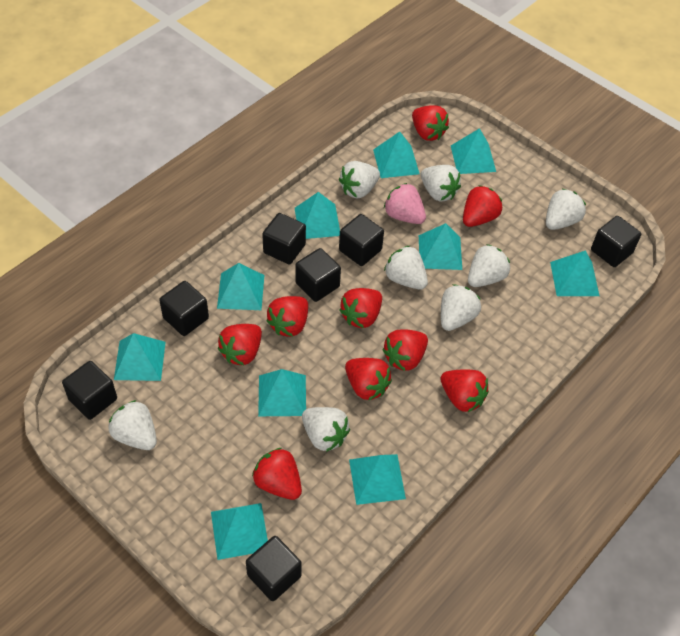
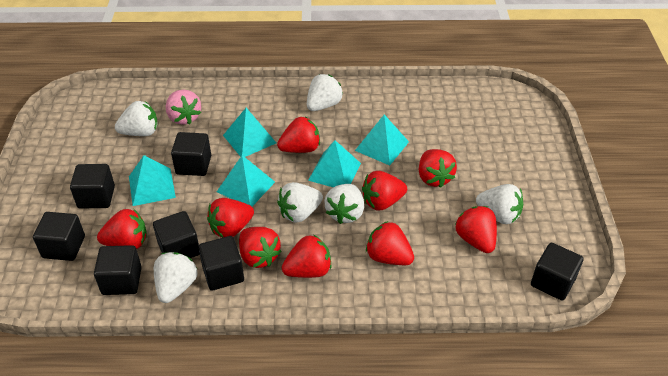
turquoise pyramid: [114,333,166,381] [211,503,268,560] [217,263,264,310] [258,369,306,416] [295,192,340,239] [349,454,406,505] [373,132,420,178] [419,223,462,270] [451,128,496,174] [550,250,599,296] = 10 -> [129,155,176,206] [217,155,275,206] [223,108,276,157] [308,140,361,188] [355,115,409,166] = 5
white strawberry: [108,400,157,450] [302,407,350,452] [339,161,380,198] [384,246,428,289] [421,165,461,201] [441,284,481,331] [468,244,510,287] [546,189,586,230] = 8 -> [115,101,158,136] [154,252,197,303] [277,182,323,223] [307,74,343,111] [324,184,364,224] [476,184,523,224] = 6

